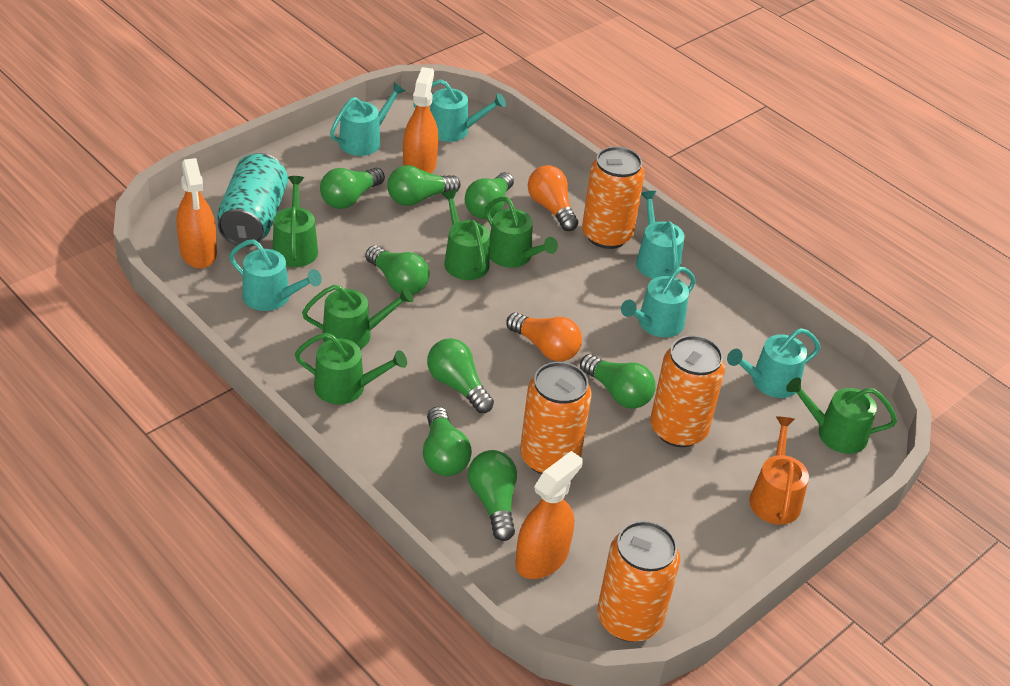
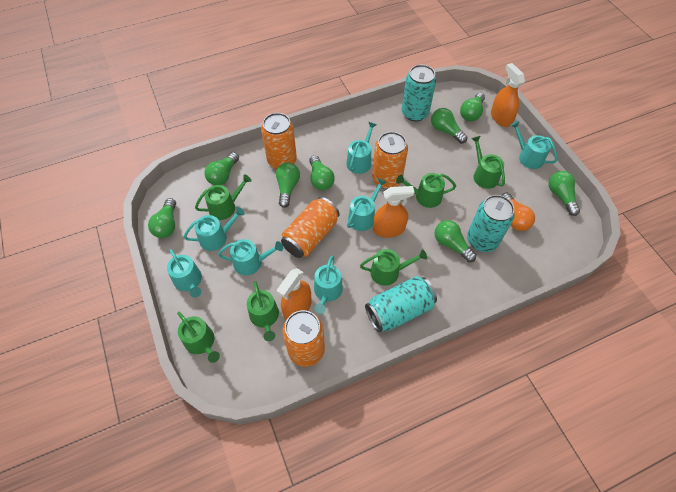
orange light bulb: [506,312,582,361] [528,165,578,231] = 2 -> [502,193,535,231] = 1
orange watering can: [749,417,809,525] = 1 -> none = 0
turquoise can: [217,153,288,247] = 1 -> [365,276,437,332] [402,65,436,121] [467,195,515,252] = 3
turquoise watering can: [229,239,322,311] [330,83,405,156] [413,79,506,142] [621,267,696,337] [636,191,684,279] [727,328,821,398] = 6 -> [167,249,202,297] [184,207,245,251] [218,239,283,276] [314,256,343,314] [346,122,376,174] [347,178,387,231] [510,121,557,169] = 7

